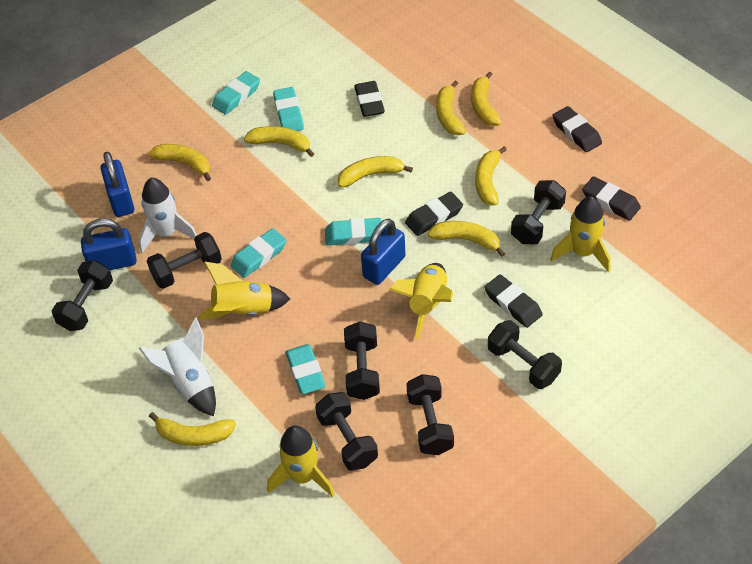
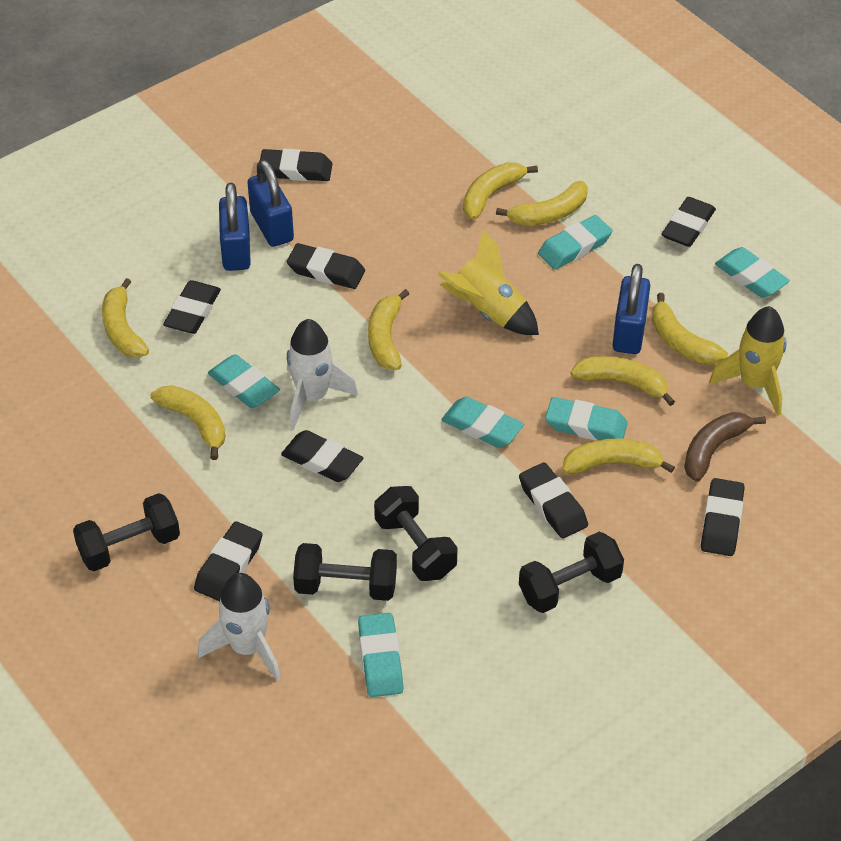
black dumbbell: [52,260,113,331] [147,232,222,289] [315,392,378,471] [344,321,380,400] [407,374,454,455] [488,320,562,389] [511,180,566,244] = 7 -> [73,493,180,571] [293,543,397,601] [374,486,457,581] [519,532,624,613] = 4
black eraser: [354,81,385,117] [405,192,463,236] [484,274,543,328] [552,106,602,152] [582,176,641,221] = 5 -> [163,280,221,334] [194,521,262,602] [260,149,332,181] [281,430,363,482] [287,243,365,289] [519,462,588,539] [662,197,716,247] [701,478,745,556] = 8
brown banana: none = 0 -> [684,412,766,482] = 1
turquoise eraser: [212,71,260,115] [230,228,287,278] [273,87,304,131] [286,344,326,394] [325,218,381,246] = 5 -> [208,354,280,408] [358,613,403,697] [441,397,524,448] [538,215,613,269] [545,397,628,441] [715,247,790,298] = 6
yellow rocket: [197,262,290,320] [267,425,335,497] [389,263,453,340] [550,196,611,272] = 4 -> [437,229,539,335] [709,306,786,416] = 2

